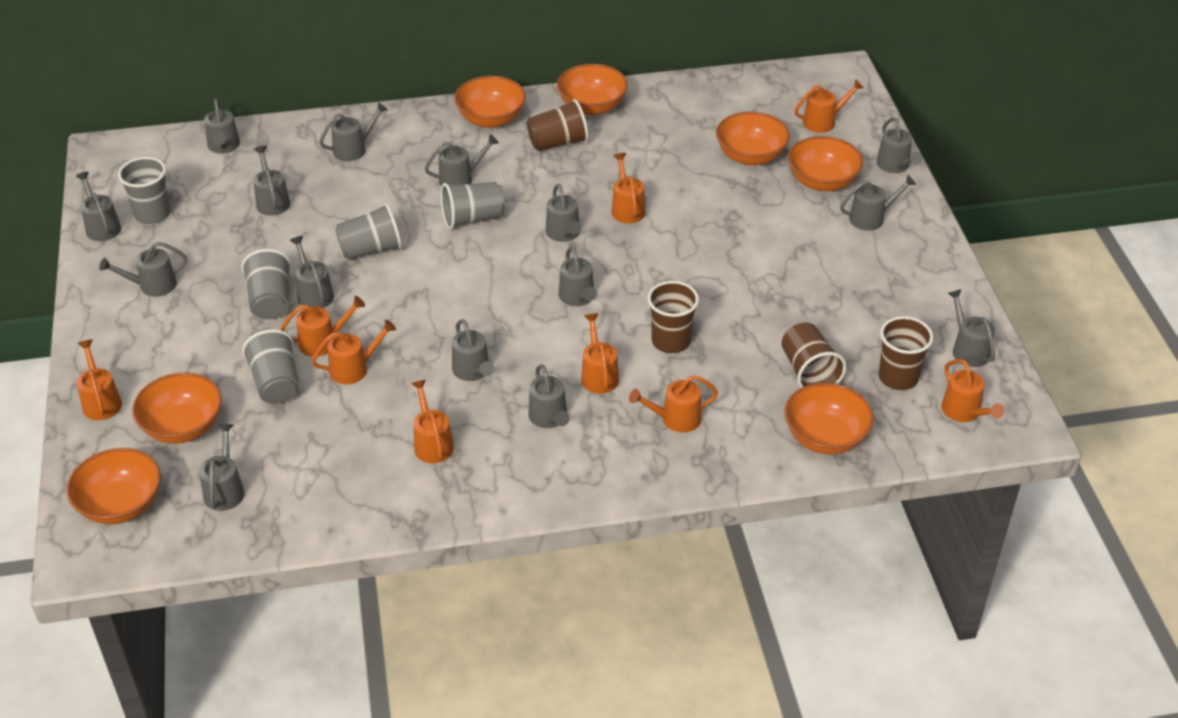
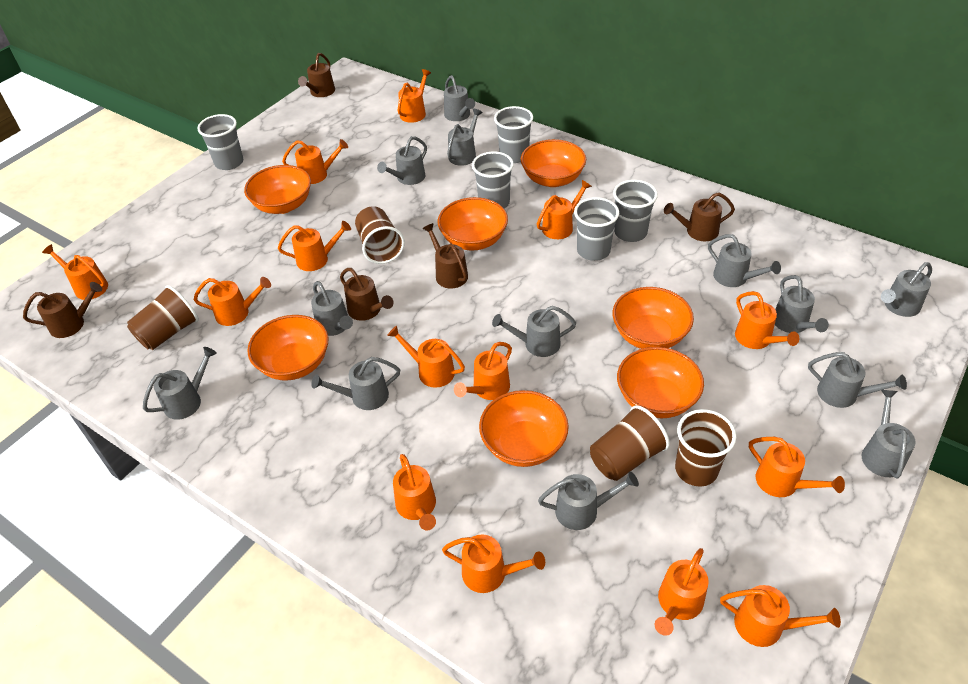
brown watering can: none = 0 -> [23,282,102,338] [298,53,335,97] [340,268,394,321] [422,223,468,289] [664,192,735,241] = 5
grey watering can: [76,172,121,241] [99,242,187,297] [199,424,245,511] [204,98,240,154] [253,146,290,216] [290,236,334,308] [319,102,388,161] [425,134,499,186] [452,319,494,381] [528,364,570,428] [546,184,581,242] [559,246,597,306] [840,175,916,231] [876,117,923,173] [948,289,995,367] = 15 -> [143,347,217,420] [311,281,353,336] [311,357,400,410] [377,136,427,185] [444,75,475,121] [447,108,483,166] [492,306,576,357] [538,471,639,530] [708,234,781,287] [775,275,829,333] [808,352,907,408] [862,390,916,479] [881,262,932,317] = 13
orange watering can: [77,340,122,420] [280,296,365,357] [311,320,396,384] [411,380,454,463] [581,313,619,394] [611,153,645,224] [629,375,718,433] [794,80,864,133] [941,359,1004,422] = 9 -> [42,244,108,300] [194,277,271,326] [278,221,351,271] [282,139,348,184] [387,326,465,388] [393,454,436,531] [397,69,431,123] [442,535,545,593] [454,342,512,400] [537,180,592,239] [655,548,709,636] [720,585,841,647] [735,291,799,349] [749,437,845,497] = 14

